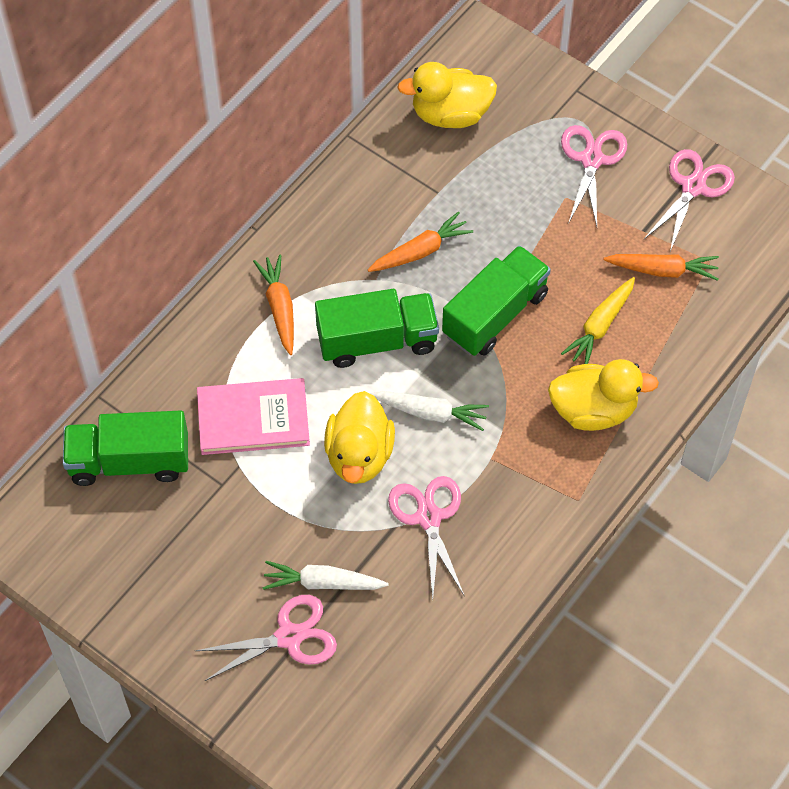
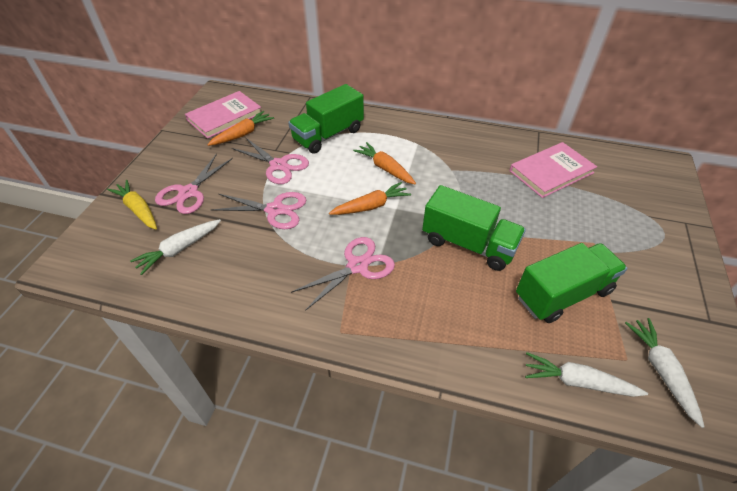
pink book: [197,378,310,455] = 1 -> [185,91,261,139] [509,142,597,198] = 2
white carrot: [263,561,389,590] [370,391,489,431] = 2 -> [130,219,221,275] [525,352,648,397] [625,318,705,428] = 3
yellow duck: [324,391,395,484] [397,62,497,128] [548,359,659,431] = 3 -> none = 0

